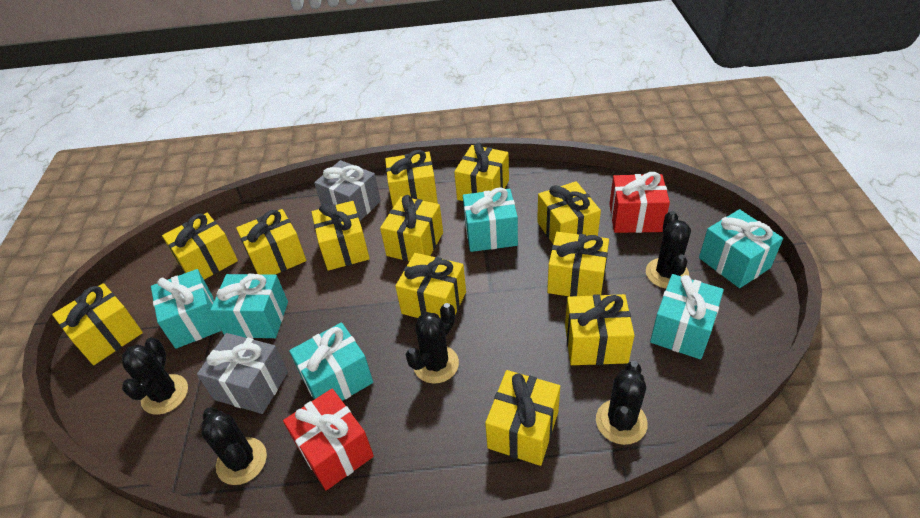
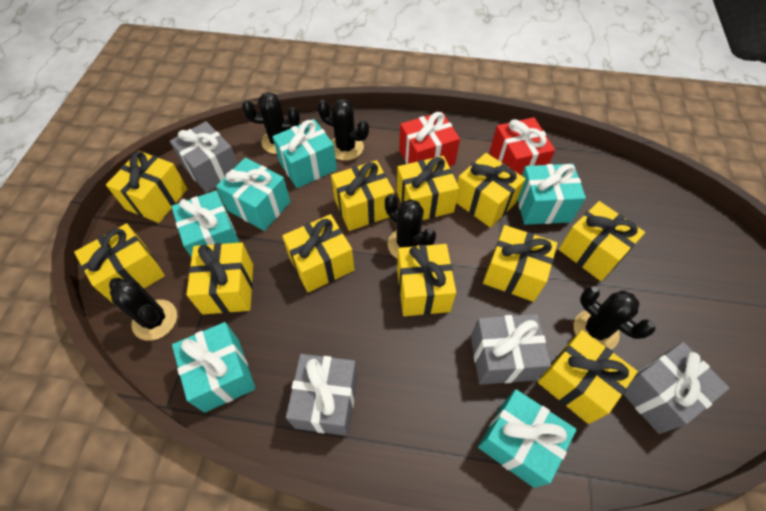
grey gift: [197,333,288,414] [314,160,381,221] = 2 -> [170,121,238,193] [286,354,358,436] [471,314,551,385] [624,342,730,434] = 4
yellow gift: [52,283,143,365] [162,213,238,280] [236,209,306,275] [312,201,370,271] [380,195,443,261] [385,150,438,207] [395,253,466,319] [454,143,509,201] [485,370,560,466] [537,181,601,243] [547,232,609,297] [565,294,635,365] = 12 -> [74,223,165,305] [106,151,188,223] [186,242,253,315] [282,214,354,292] [331,160,394,231] [396,156,459,220] [397,244,456,316] [456,153,526,228] [483,225,558,302] [538,330,638,424] [559,201,645,281] = 11

